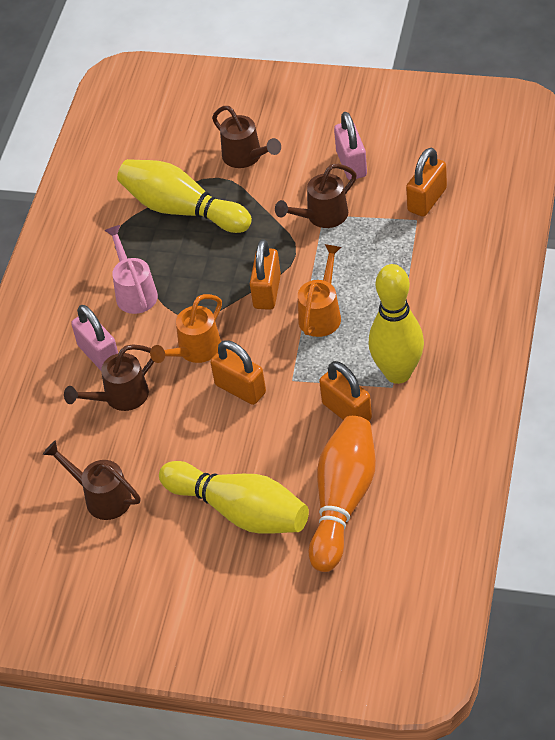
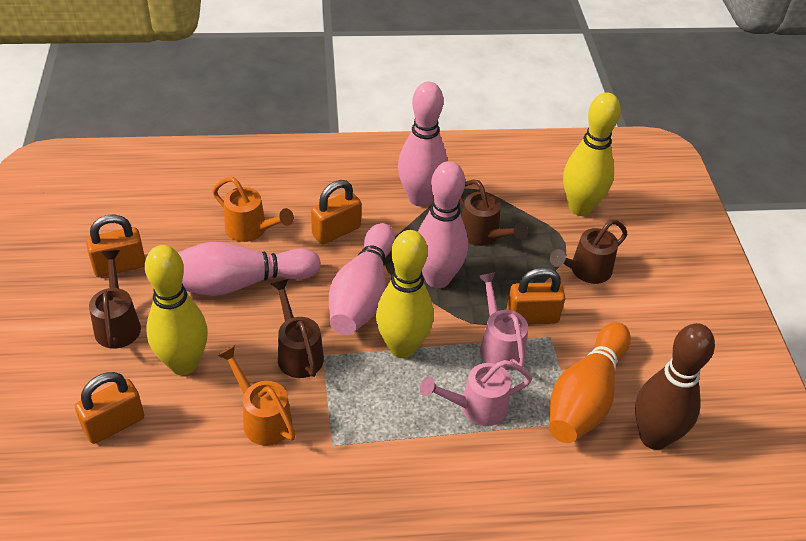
brown bowling pin: none = 0 -> [635,323,715,450] = 1
pink bowling pin: none = 0 -> [178,242,321,296] [329,223,395,335] [398,82,447,206] [418,161,468,288] = 4
pink padlock: [71,305,118,370] [334,112,367,180] = 2 -> none = 0
pink watering can: [104,225,158,314] = 1 -> [420,360,532,426] [478,272,528,370] = 2

